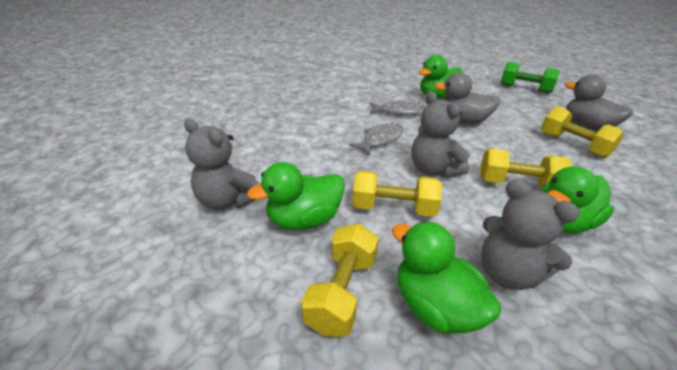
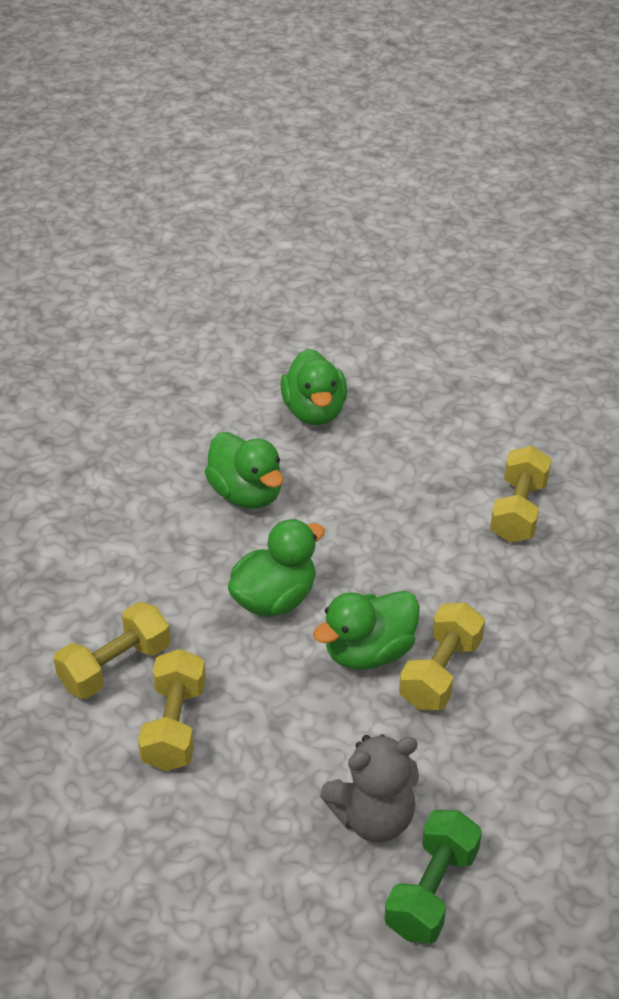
grey duck: [434,72,500,124] [565,75,633,131] = 2 -> none = 0
grey fish: [349,122,404,156] [370,100,426,115] = 2 -> none = 0
grey teddy bear: [184,119,260,210] [411,91,470,178] [481,180,580,290] = 3 -> [320,734,419,842] = 1

